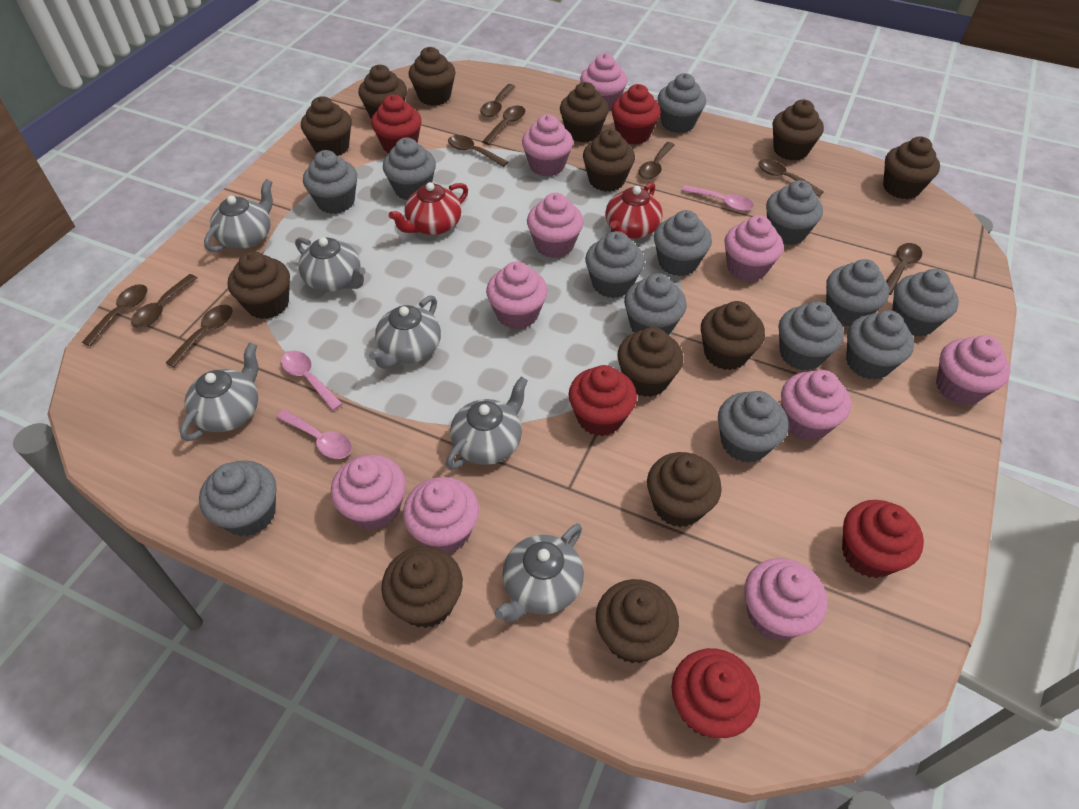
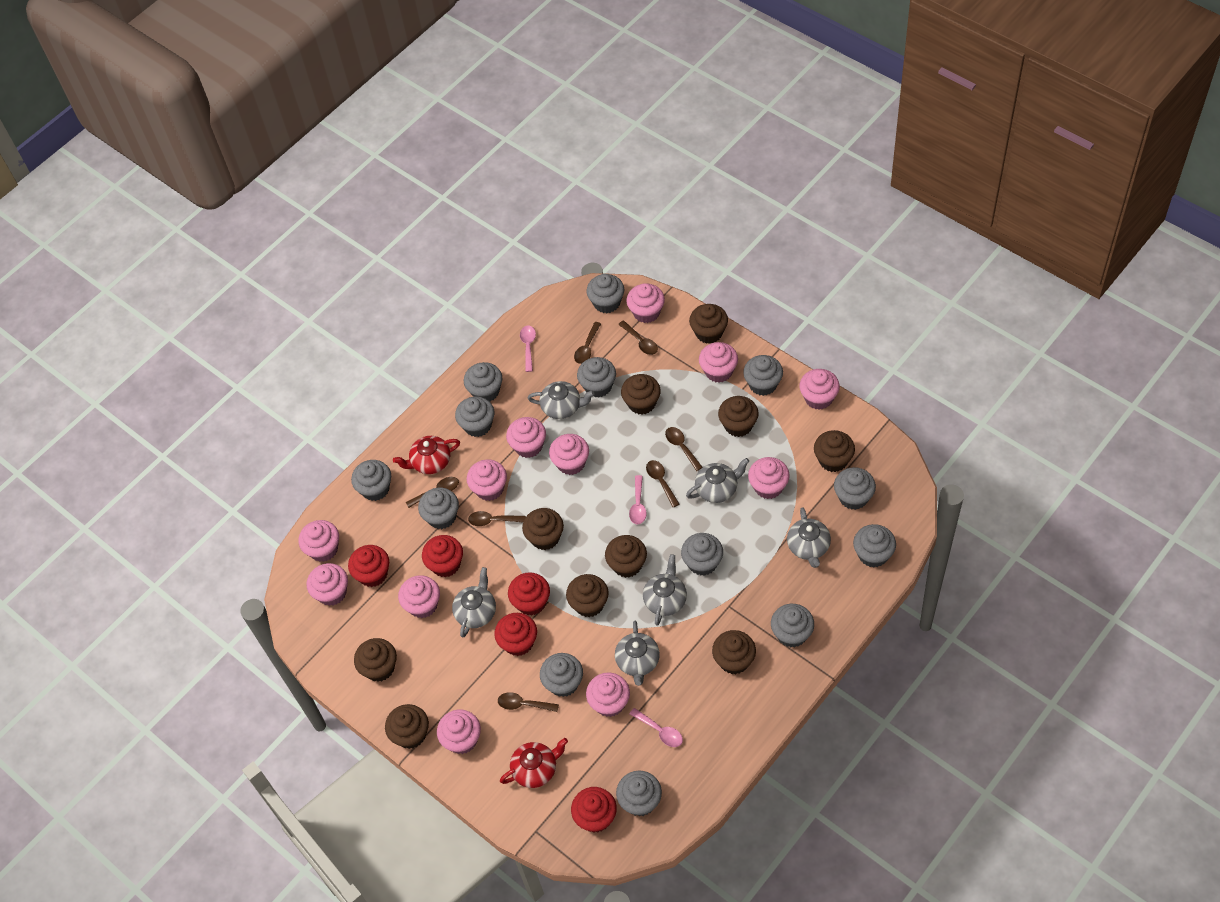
brown cupcake: [228,251,290,319] [301,96,352,156] [358,65,407,119] [381,546,463,628] [409,47,456,106] [560,82,609,143] [583,129,635,192] [596,579,679,663] [617,327,683,397] [647,452,722,527] [701,301,765,370] [773,99,824,161] [883,136,940,199] = 13 -> [354,638,397,682] [385,704,429,749] [522,508,564,550] [566,574,609,617] [605,535,647,578] [621,374,661,415] [689,304,728,344] [712,630,756,674] [718,396,759,437] [814,430,855,472] = 10
brown spoon: [82,284,147,346] [131,274,197,328] [166,305,233,367] [448,135,508,167] [480,84,515,117] [482,106,525,145] [638,142,675,179] [758,159,824,197] [886,243,922,295] = 9 -> [406,477,459,508] [468,511,526,526] [498,692,559,712] [574,322,601,364] [618,320,658,355] [646,460,679,507] [665,427,703,471] = 7
pink cupcake: [331,455,406,530] [403,477,479,553] [486,261,548,329] [522,114,573,177] [527,193,583,258] [580,53,627,111] [724,215,783,281] [744,558,827,641] [781,370,851,441] [936,335,1011,405] = 10 -> [299,520,339,562] [306,563,348,606] [398,575,440,618] [437,710,481,754] [467,459,507,501] [506,417,546,458] [549,434,589,475] [586,673,630,717] [626,283,665,323] [699,342,738,383] [748,457,790,499] [799,369,840,410] = 12

